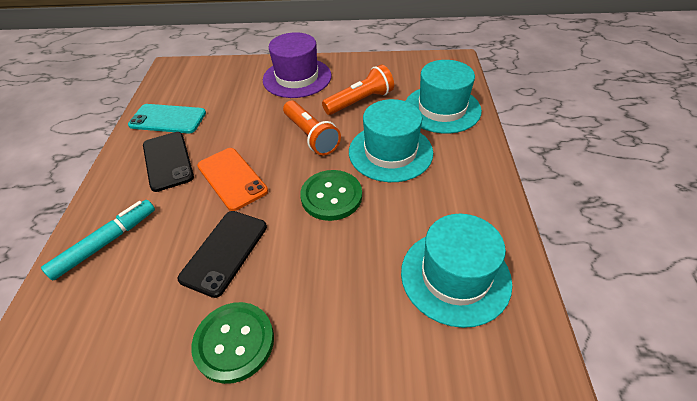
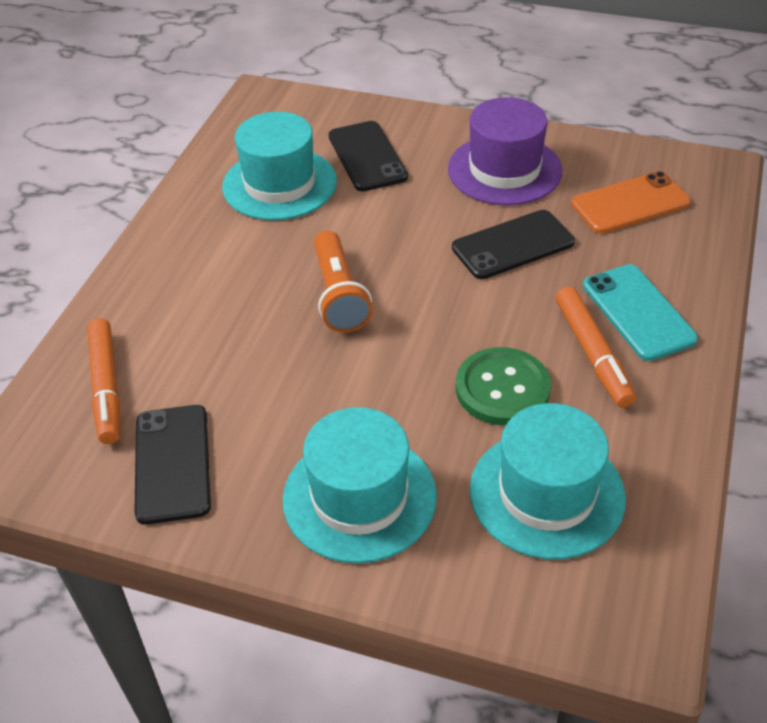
black phone: [143,132,194,192] [177,211,267,298] = 2 -> [134,405,211,525] [329,121,408,192] [452,210,575,279] = 3
green button: [191,302,274,384] [300,170,362,221] = 2 -> [456,347,551,425] = 1
orange flashlight: [283,100,341,155] [322,65,394,115] = 2 -> [314,231,373,333] = 1
orange marker: none = 0 -> [87,318,120,444] [556,287,636,408] = 2
turquoise marker: [41,200,155,280] = 1 -> none = 0

